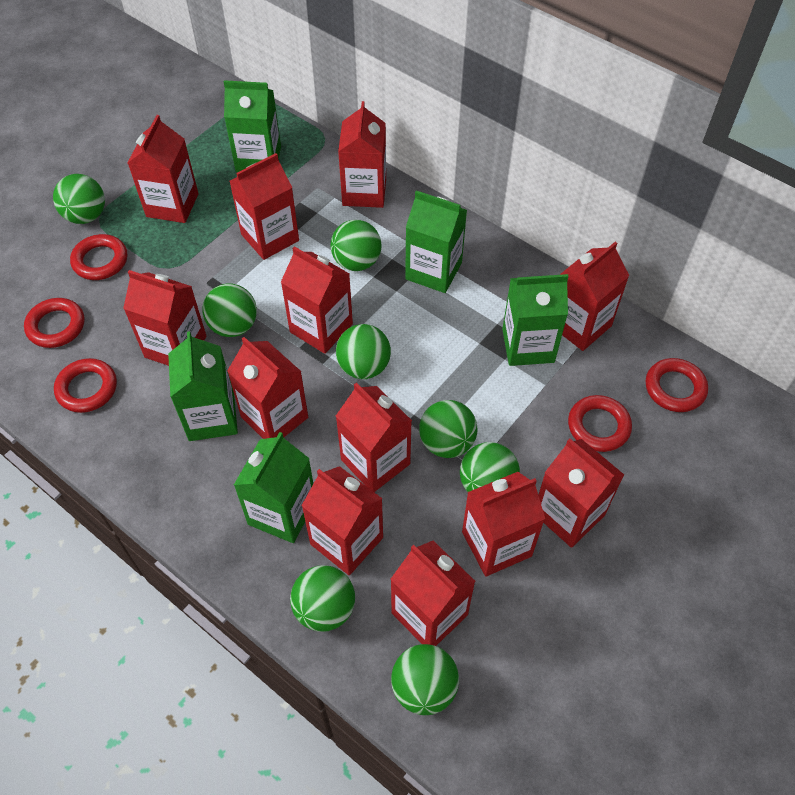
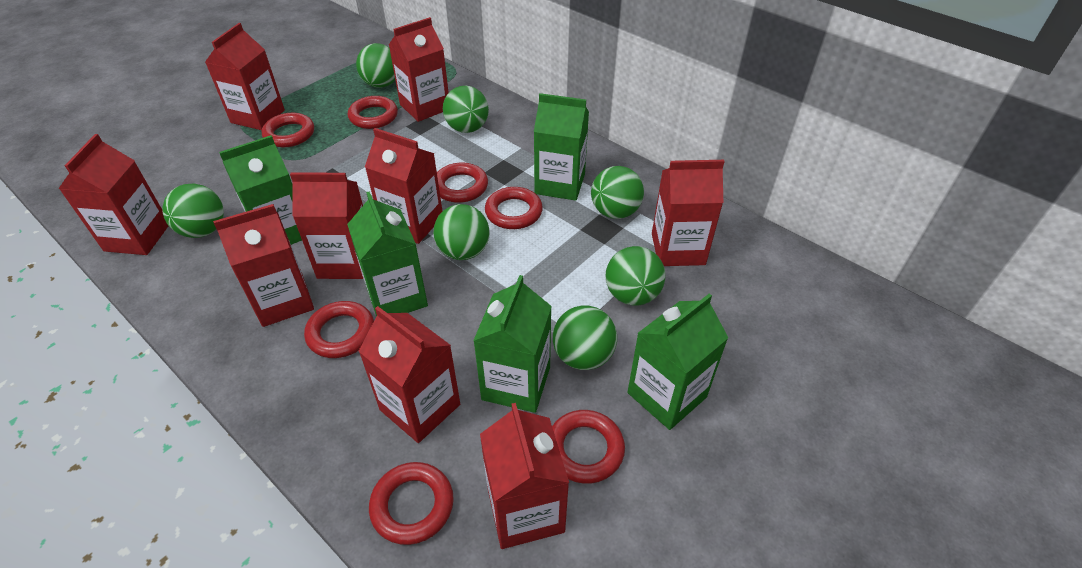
green ball: [53,174,105,224] [202,284,257,337] [290,565,355,632] [331,220,381,271] [336,324,391,379] [391,644,459,715] [419,400,478,458] [460,442,520,492] = 8 -> [162,184,224,238] [356,43,395,88] [433,204,489,260] [443,86,489,133] [553,306,617,370] [591,166,644,219] [605,246,666,305] = 7
red carton: [123,270,207,366] [128,115,198,223] [227,337,308,439] [230,153,299,260] [281,246,353,354] [302,466,383,575] [336,383,412,492] [338,101,386,208] [391,541,475,646] [462,472,545,577] [538,438,624,548] [560,242,629,351] = 12 -> [58,134,168,255] [205,23,285,130] [213,204,314,327] [290,172,363,279] [359,306,460,443] [365,128,442,244] [389,17,449,122] [480,403,569,549] [652,160,725,266] = 9
red ring: [24,298,85,348] [54,358,117,413] [70,234,127,280] [568,395,632,452] [646,358,708,412] = 5 -> [262,113,314,147] [304,301,374,358] [348,96,398,129] [369,462,454,545] [437,163,488,203] [485,187,543,229] [552,410,625,484] = 7

